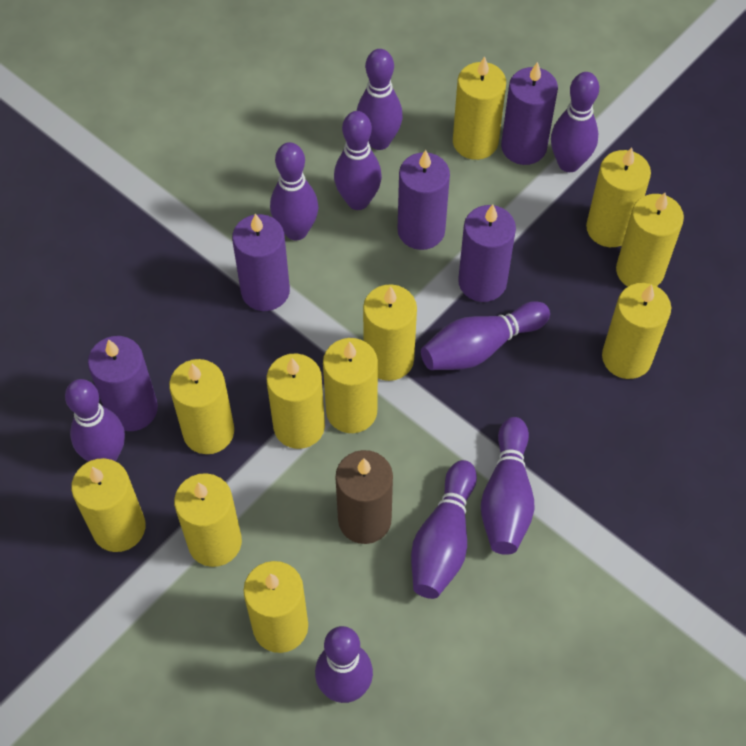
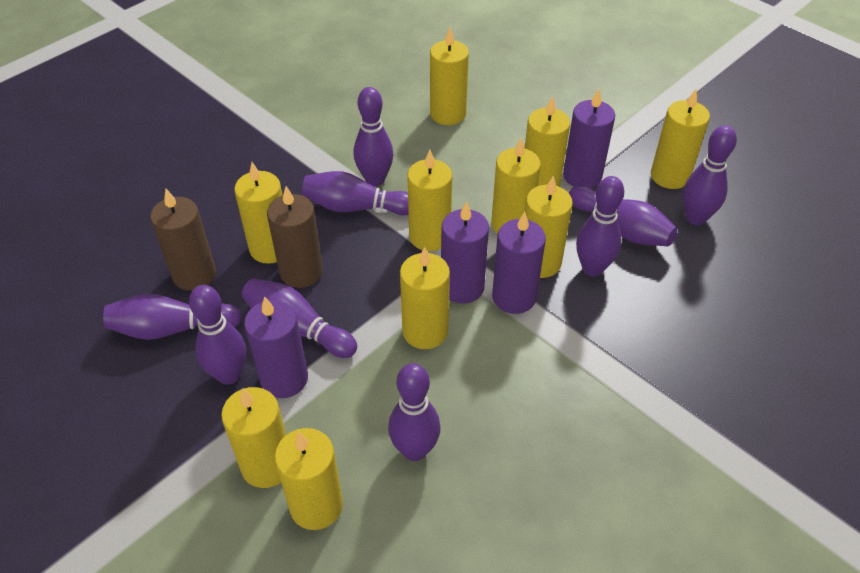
brown candle: [335,450,393,544] = 1 -> [150,189,216,291] [267,186,323,288] = 2
purple candle: [88,336,158,431] [232,214,290,311] [398,150,450,250] [458,204,516,302] [501,62,558,165] = 5 -> [244,296,308,398] [441,201,489,304] [492,212,546,314] [563,89,615,188] = 4
yellow candle: [71,458,145,552] [169,359,234,454] [174,473,242,567] [243,561,308,653] [267,353,325,449] [323,338,378,433] [363,284,417,381] [453,56,506,160] [586,147,651,247] [602,283,671,379] [616,193,684,287] = 11 -> [221,387,286,488] [234,162,283,264] [275,428,343,530] [400,247,450,349] [407,150,452,251] [430,28,469,125] [491,138,541,234] [525,96,570,187] [525,176,573,278] [651,89,710,189] = 10

